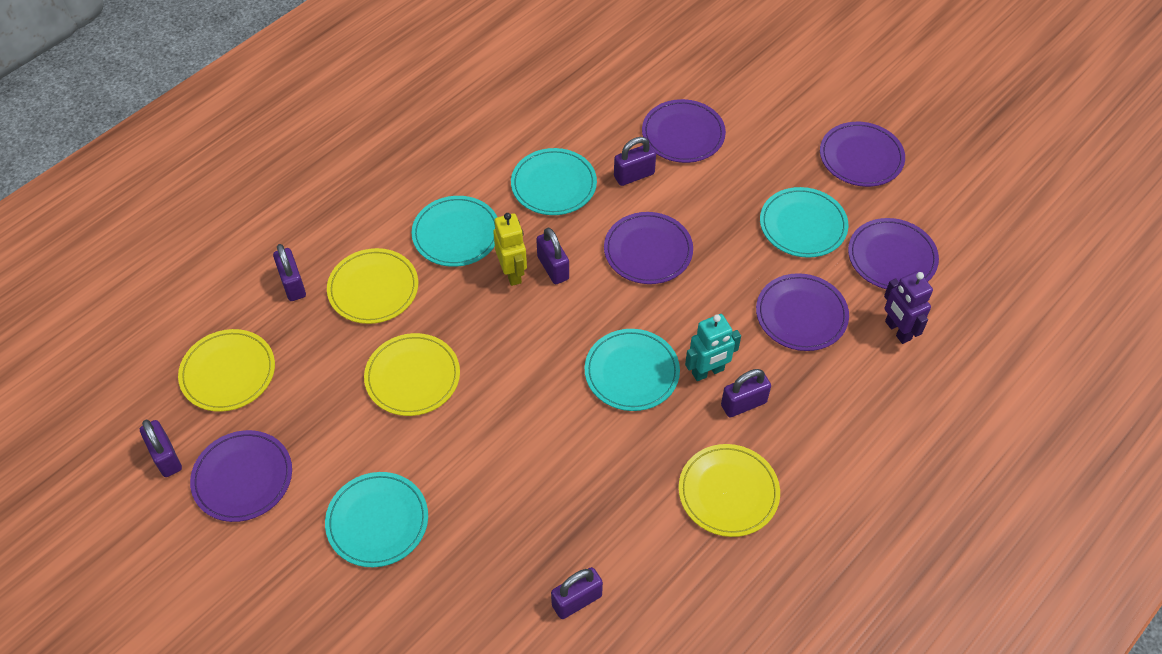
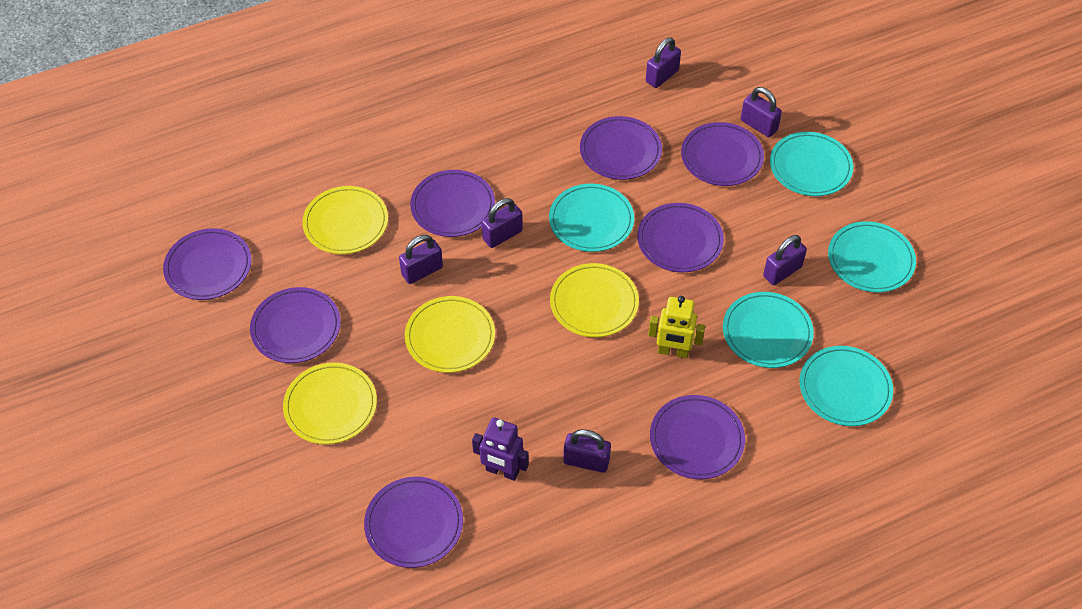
purple plate: [190,430,292,522] [604,212,693,284] [642,99,726,163] [756,273,849,351] [820,122,905,187] [848,218,939,289] = 6 -> [163,228,252,300] [250,287,341,363] [364,477,463,568] [410,170,495,237] [580,116,662,180] [637,203,724,272] [650,395,745,479] [681,122,764,186] = 8
turquoise robot: [685,314,741,381] = 1 -> none = 0

